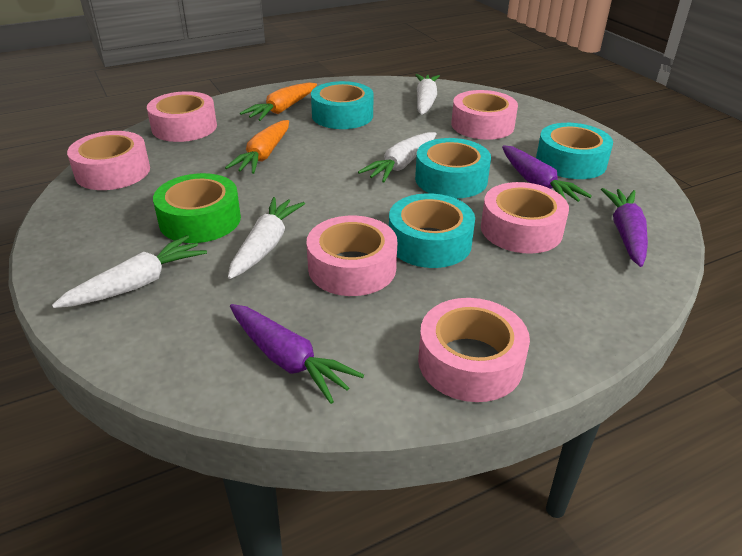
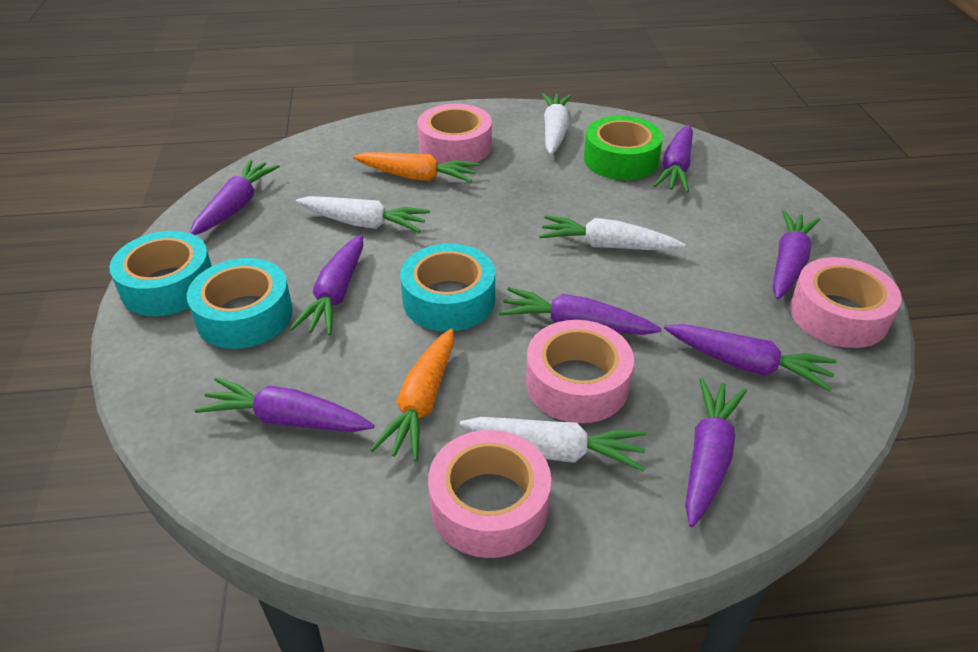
pink tape: [67,131,150,190] [147,91,217,142] [306,216,397,296] [418,298,530,402] [451,90,518,140] [481,182,569,254] = 6 -> [417,104,492,164] [428,430,551,558] [526,320,634,423] [790,257,902,348] = 4
purple carrot: [230,304,364,404] [502,146,592,202] [601,188,648,267] = 3 -> [190,159,280,235] [194,377,374,432] [290,234,363,335] [499,287,662,335] [654,125,693,192] [664,324,837,392] [685,378,747,527] [773,210,820,299] = 8
turquoise tape: [311,81,374,129] [389,193,475,268] [415,138,491,198] [536,123,613,179] = 4 -> [109,231,212,316] [187,258,293,349] [400,243,495,332] = 3

